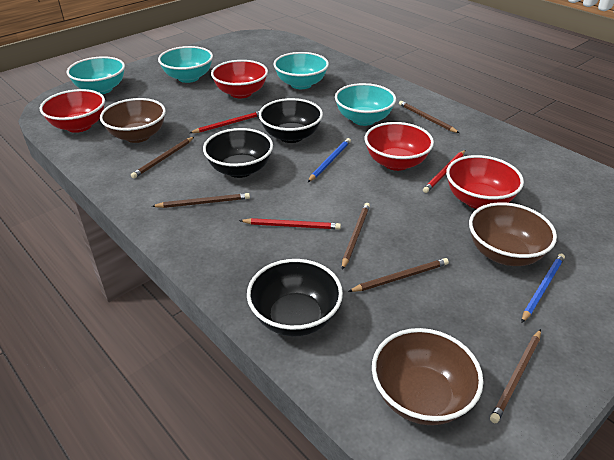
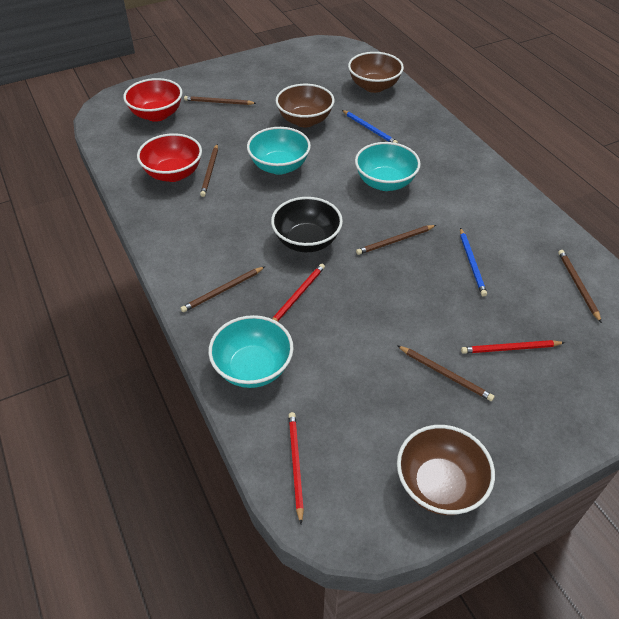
black bowl: [203,128,273,178] [247,259,343,337] [259,98,323,143] = 3 -> [271,197,343,252] = 1
red bowl: [40,89,105,133] [211,60,268,98] [365,122,434,171] [446,155,524,209] = 4 -> [123,78,182,122] [137,133,202,182] = 2
turquoise bowl: [67,56,125,94] [158,46,213,83] [273,52,329,89] [335,83,396,126] = 4 -> [208,315,294,388] [247,127,311,175] [355,142,421,191] = 3

